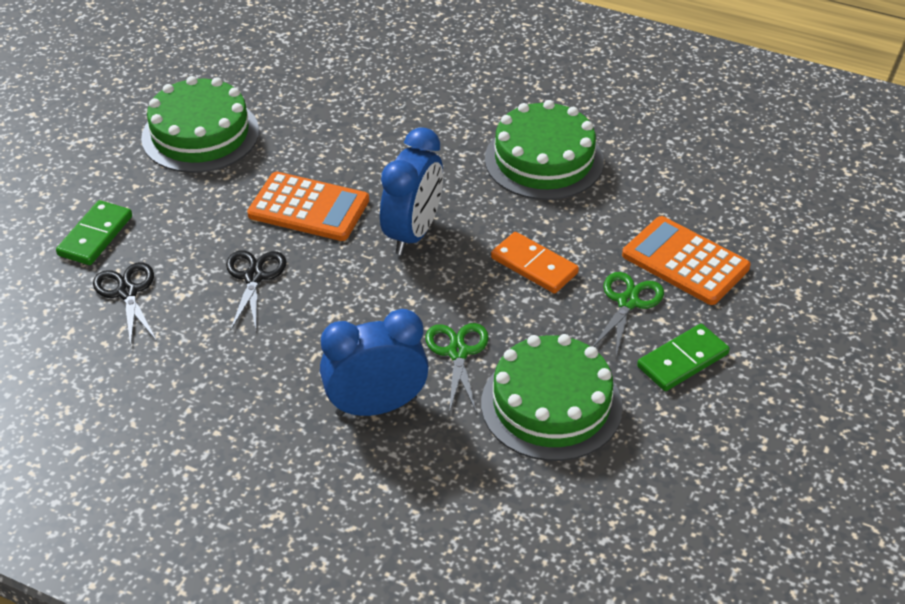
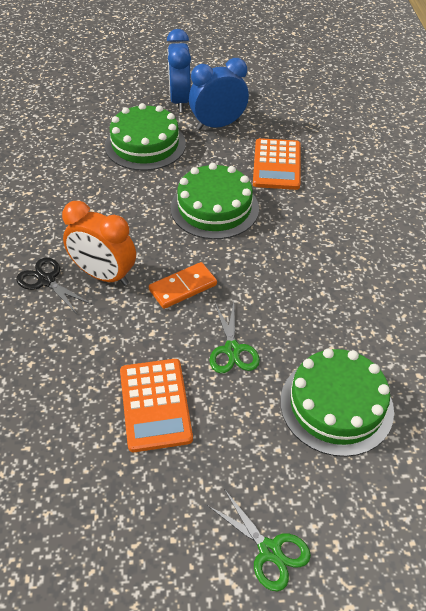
black scissors: [93,262,156,346] [226,250,287,331] = 2 -> [16,258,91,314] = 1
green domino: [56,200,132,265] [637,324,730,391] = 2 -> none = 0
orange clock: none = 0 -> [62,201,136,286] = 1

